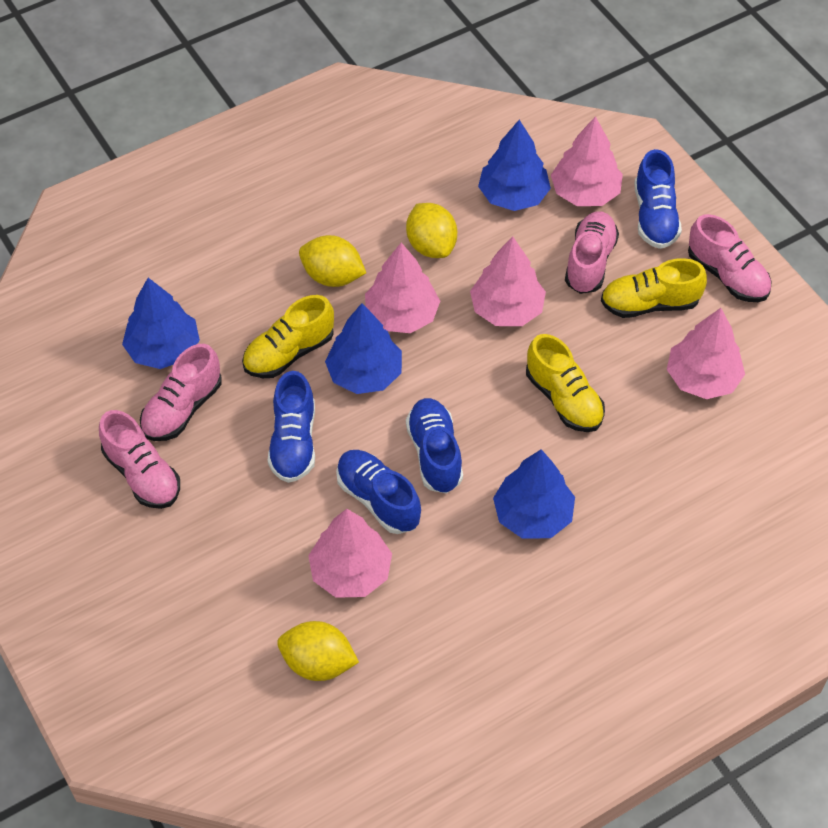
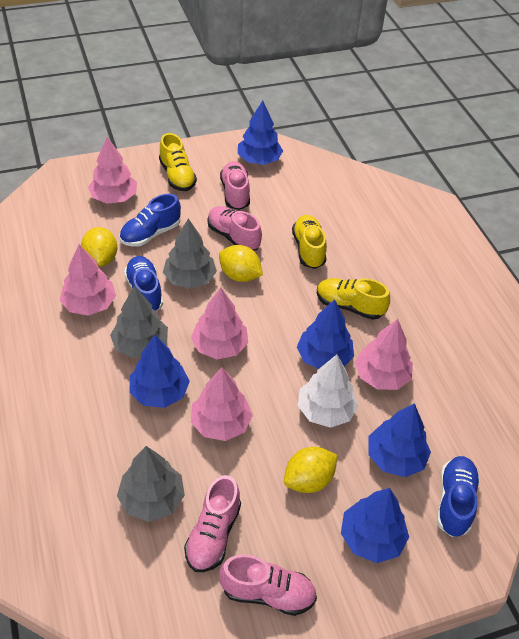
blue shoe: [268,371,315,483] [336,450,421,534] [406,398,463,494] [634,149,682,249] = 4 -> [119,194,181,247] [124,256,163,311] [437,456,480,537] = 3
blue tree: [122,278,200,369] [325,303,402,394] [478,120,551,211] [493,450,575,539] = 4 -> [130,335,190,408] [238,100,283,165] [297,299,354,369] [341,488,409,563] [368,403,431,477] = 5
grey tree: none = 0 -> [110,286,168,358] [117,446,185,522] [163,218,217,289] = 3
white tree: none = 0 -> [298,355,358,428] = 1

